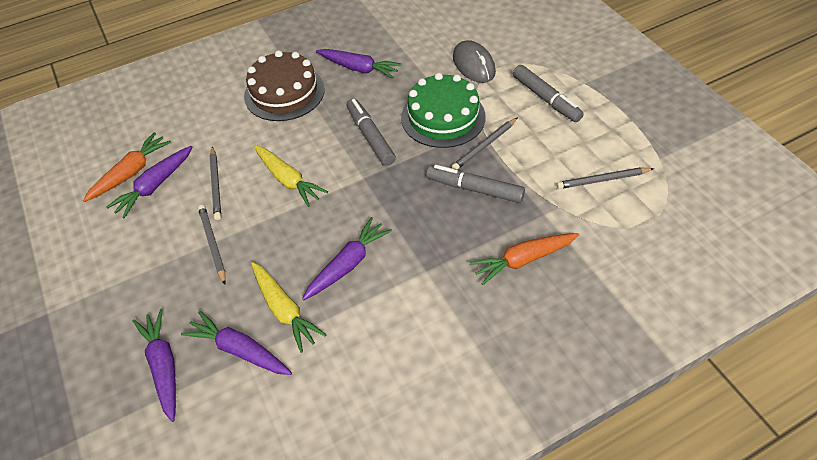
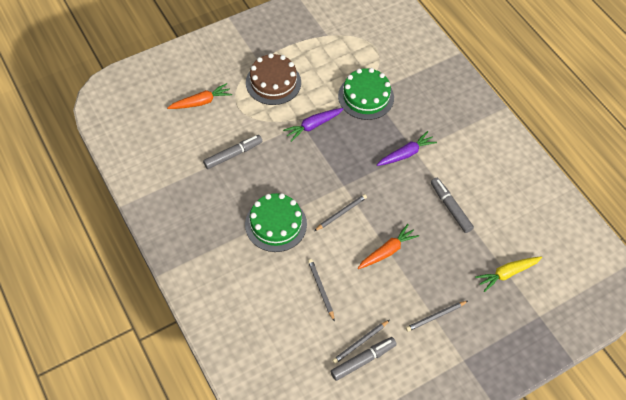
green cake: [401,73,486,148] = 1 -> [245,193,307,252] [338,68,394,120] = 2
grey mouse: [453,40,496,83] = 1 -> none = 0
purple carrot: [106,146,192,218] [133,309,176,422] [181,311,292,375] [302,217,392,300] [316,49,402,78] = 5 -> [283,108,343,142] [377,131,437,166] = 2
yellow carrot: [251,262,327,353] [254,145,328,207] = 2 -> [475,256,542,292] = 1

